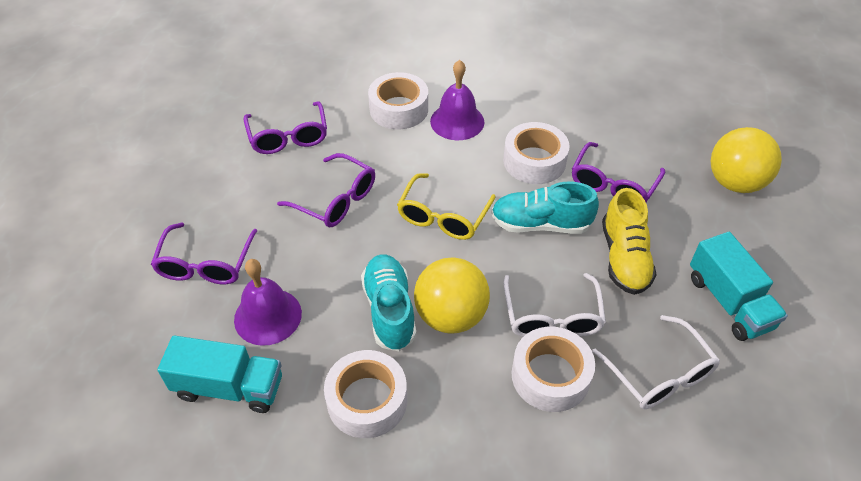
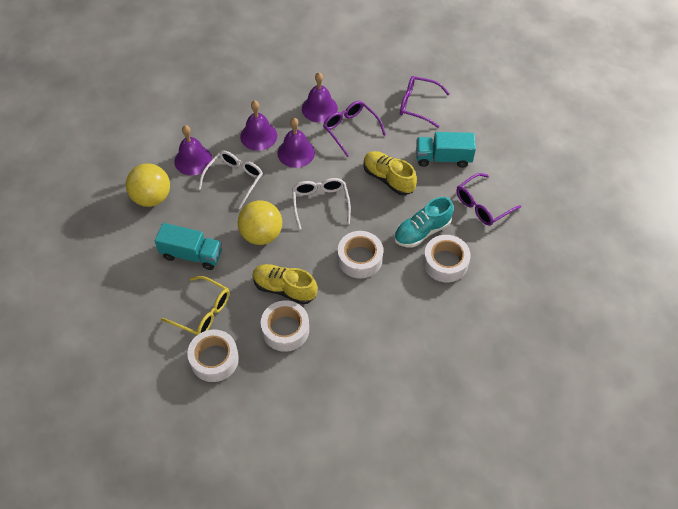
purple bell: [234,259,302,346] [430,60,484,140] = 2 -> [174,125,212,175] [240,100,277,151] [277,118,315,168] [302,73,338,123] = 4
purple glasses: [151,223,257,284] [244,101,327,154] [277,153,375,227] [572,142,665,202] = 4 -> [323,101,386,157] [400,76,450,128] [456,173,521,226] = 3
turquoise shoe: [361,254,416,351] [491,181,599,234] = 2 -> [394,197,453,247] = 1
yellow shoe: [602,188,656,295] = 1 -> [252,264,318,304] [363,151,417,195] = 2

